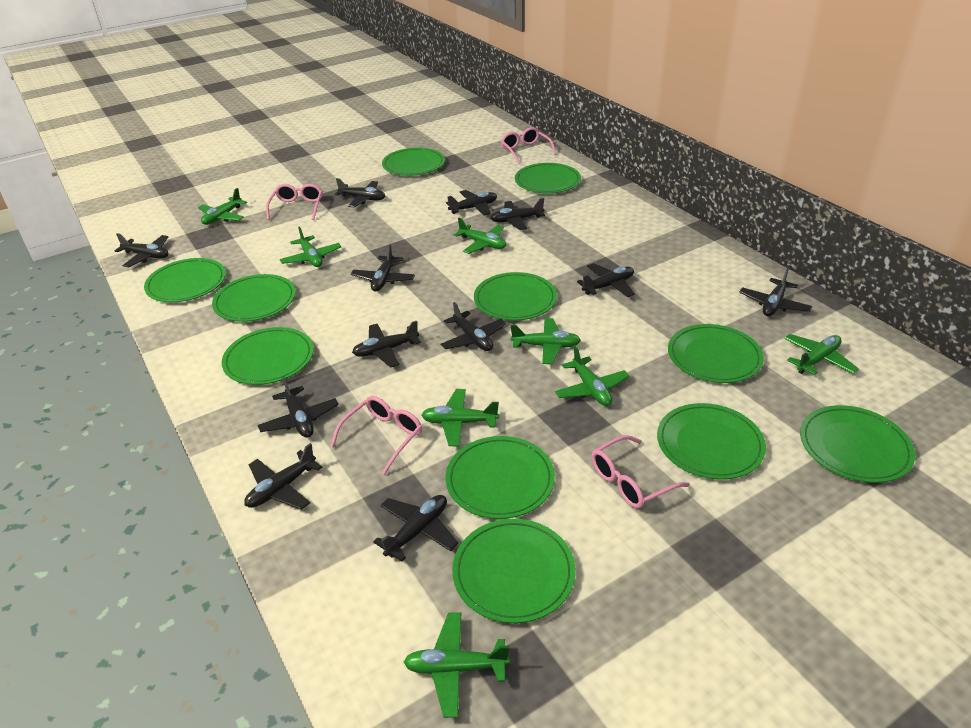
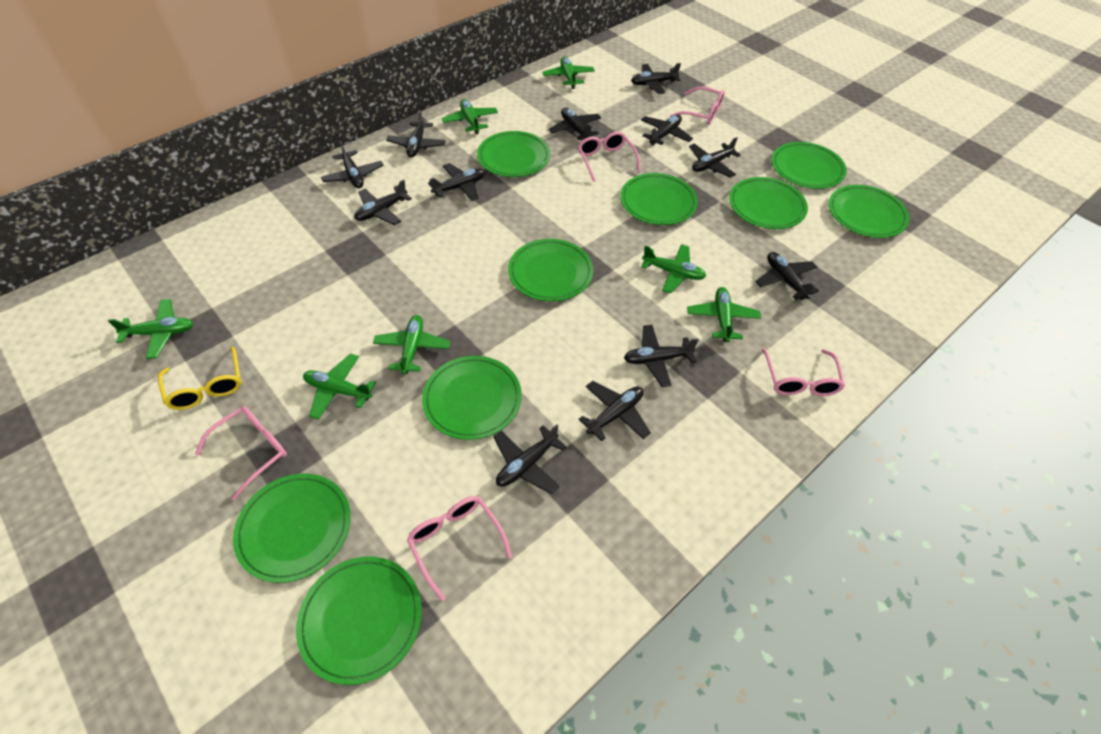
green plane: [198,188,247,225] [280,226,341,267] [404,612,510,718] [421,389,499,446] [454,218,506,254] [511,318,581,364] [555,346,629,406] [784,334,859,375] = 8 -> [108,299,194,359] [303,353,376,420] [373,315,450,374] [442,99,498,134] [542,57,595,89] [641,244,706,293] [687,287,761,342] = 7
green plate: [144,258,226,302] [212,274,296,322] [222,327,314,385] [382,148,445,176] [446,436,555,519] [452,519,575,623] [474,272,557,320] [515,163,581,193] [657,403,766,479] [668,324,764,383] [800,405,915,483] = 11 -> [233,474,351,583] [296,556,422,685] [422,356,522,440] [477,131,550,177] [508,239,593,301] [620,173,698,225] [729,177,808,229] [772,142,847,189] [829,185,909,238] = 9
pink glasses: [266,184,322,220] [331,396,422,475] [501,127,556,164] [592,435,690,509] = 4 -> [195,406,287,500] [407,496,512,601] [578,132,641,182] [670,86,725,125] [762,348,845,396] = 5
yellow glasses: none = 0 -> [158,346,242,410] = 1

